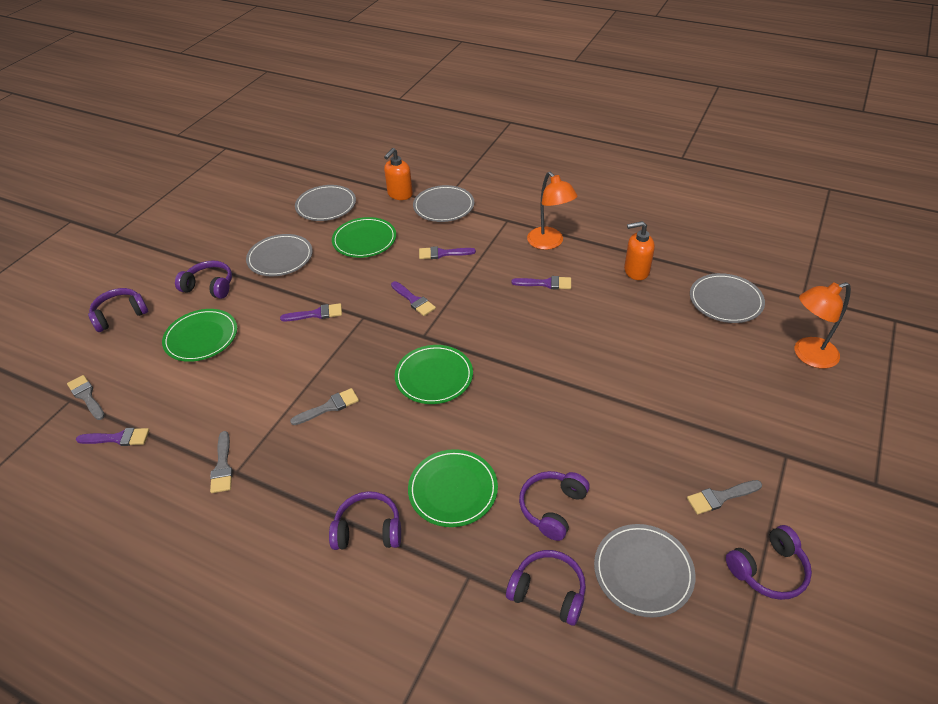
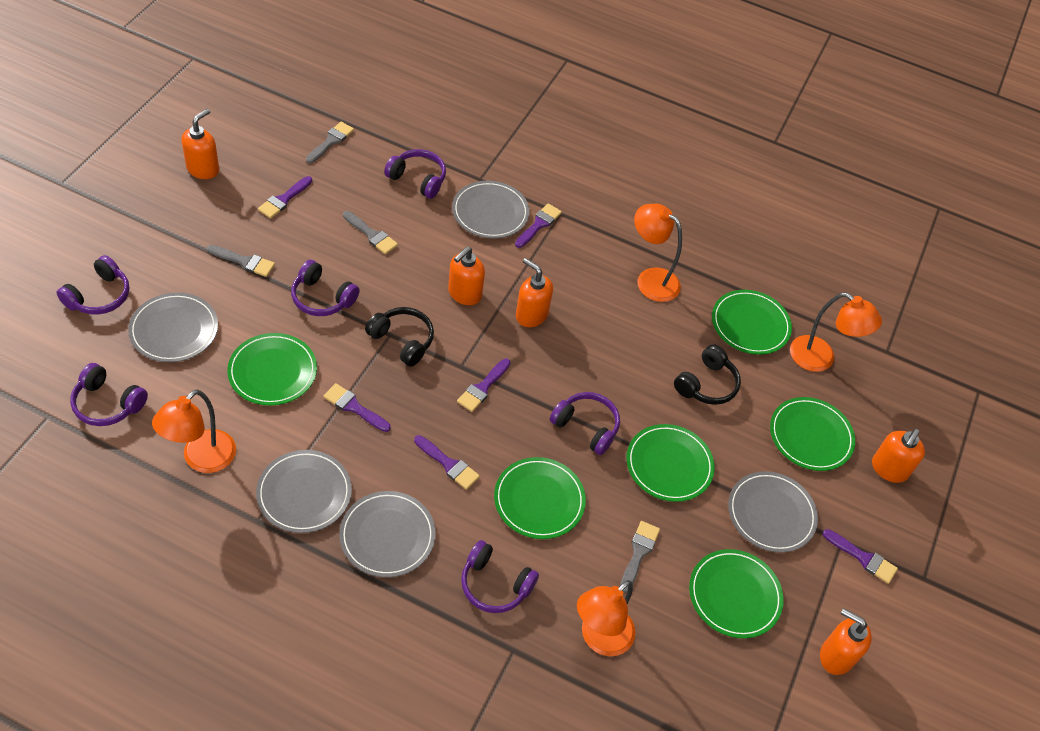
black headphones: none = 0 -> [365,307,434,367] [674,344,741,405] = 2
green plate: [162,309,237,362] [332,217,396,258] [395,345,473,404] [408,449,498,527] = 4 -> [227,333,317,406] [494,457,586,539] [626,424,715,502] [689,549,784,638] [712,290,792,355] [770,397,855,471] = 6
orange lamp: [527,172,578,250] [795,282,851,369] = 2 -> [152,389,236,473] [577,580,635,656] [634,204,682,302] [790,293,882,372] = 4
orange soap dispenser: [384,148,413,200] [624,221,655,280] = 2 -> [182,109,219,179] [448,247,485,305] [516,258,553,327] [820,608,872,675] [872,429,925,483] = 5
purple brush: [76,428,149,446] [280,303,342,321] [391,281,436,316] [419,246,476,259] [511,276,571,290] = 5 -> [258,176,312,219] [323,383,391,432] [414,435,480,490] [457,359,511,412] [515,203,562,248] [823,529,898,584] = 6

